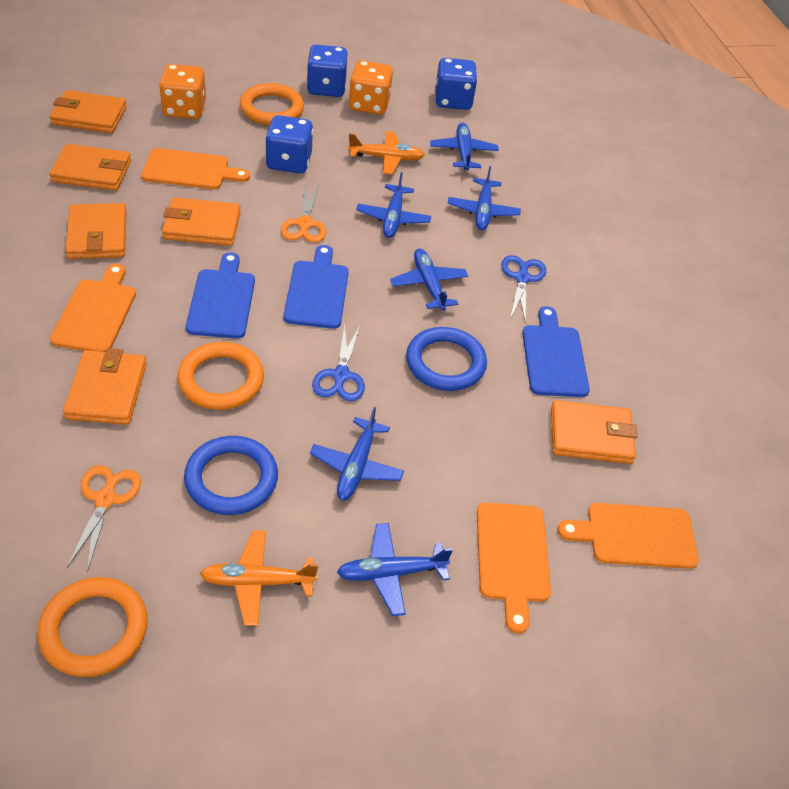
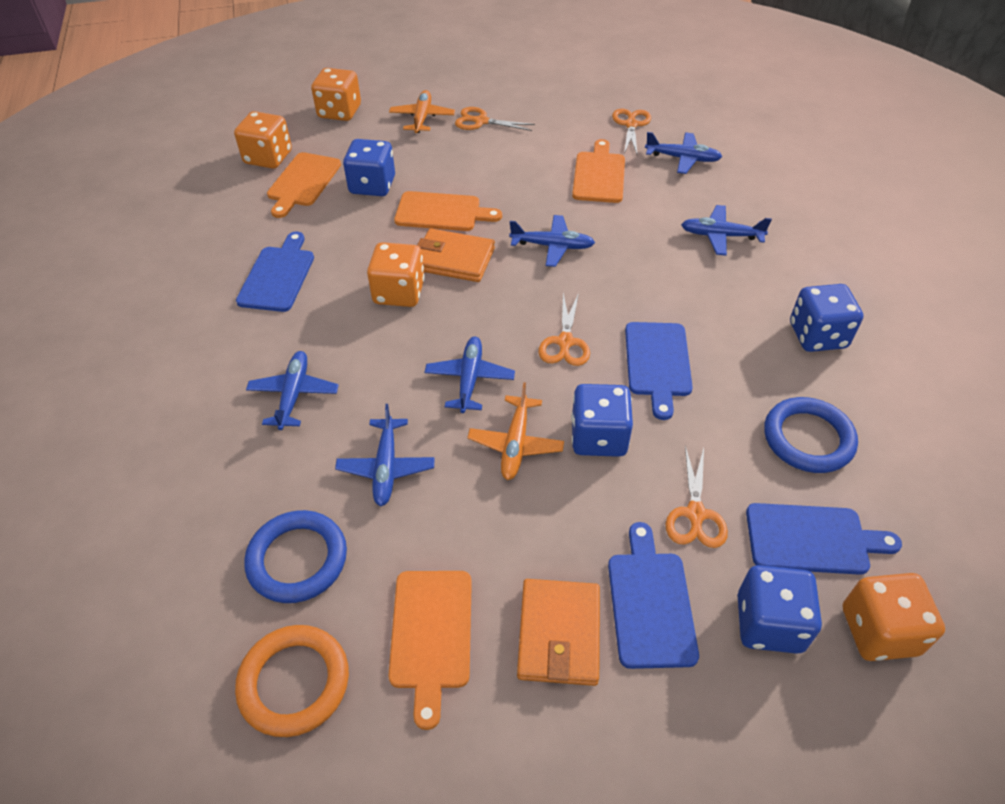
blue cutting board: [186,252,255,339] [284,245,349,329] [522,306,590,397] = 3 -> [236,232,314,312] [608,522,699,669] [625,322,693,420] [746,503,902,575] = 4
blue dice: [265,115,313,174] [307,44,348,97] [436,58,477,110] = 3 -> [343,139,395,196] [571,384,633,457] [738,565,822,654] [790,284,863,352] = 4
blue scissors: [312,324,365,401] [501,255,546,323] = 2 -> none = 0
orange dice: [159,64,206,119] [349,60,393,115] = 2 -> [234,111,292,169] [311,68,361,121] [367,242,425,307] [843,573,945,661] = 4
orange ring: [37,577,148,677] [177,342,264,410] [240,83,304,125] = 3 -> [235,625,349,737] = 1
orange scissors: [67,465,141,572] [281,184,326,243] = 2 -> [455,107,535,131] [539,293,590,366] [612,108,651,154] [666,446,728,548] = 4
orange wallet: [50,90,127,133] [50,144,131,191] [63,348,147,425] [65,203,126,259] [162,197,241,246] [551,400,638,464] = 6 -> [417,228,495,282] [517,579,600,686] = 2

